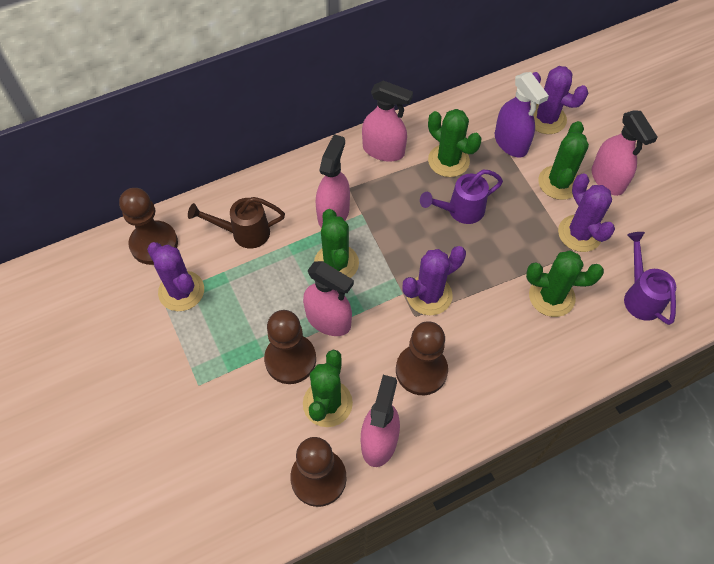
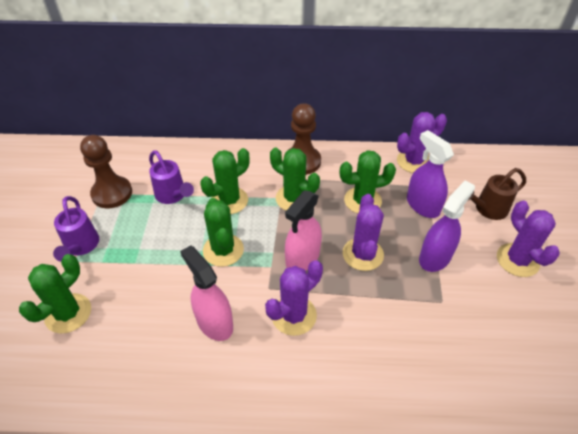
brown pawn: [119,188,178,265] [264,310,316,384] [290,437,346,507] [396,321,448,395] = 4 -> [80,135,132,208] [284,103,321,175] = 2
pink spray bottle: [303,261,354,336] [316,134,350,228] [361,375,400,467] [362,80,413,162] [592,110,658,196] = 5 -> [180,245,233,341] [285,190,322,271] = 2
purple spray bottle: [495,72,549,157] = 1 -> [407,130,454,218] [419,181,475,272] = 2

